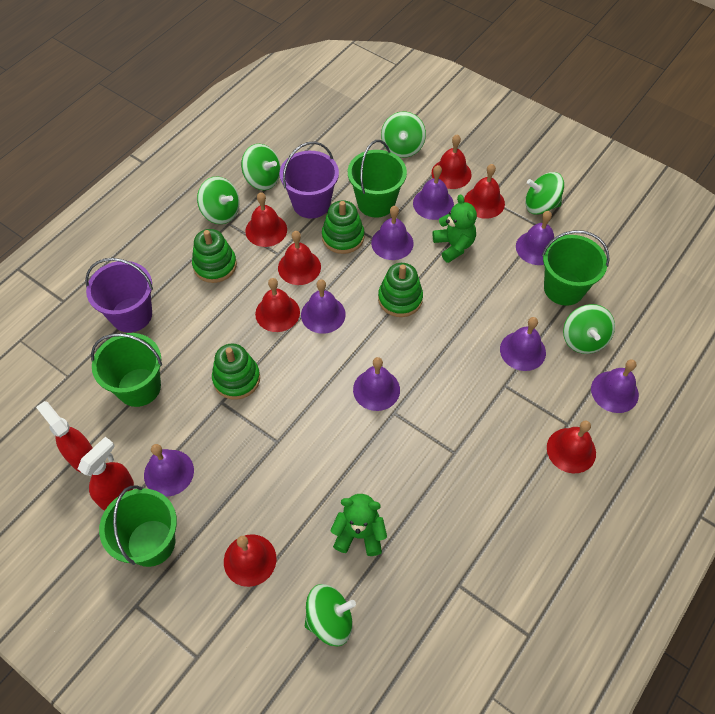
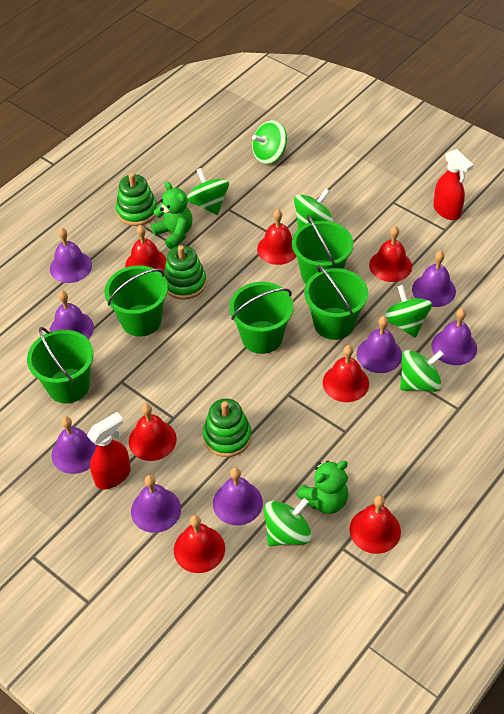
green bucket: [91,333,162,407] [99,485,177,567] [348,140,407,218] [542,230,610,306] = 4 -> [27,327,94,403] [105,265,168,337] [229,282,294,354] [292,215,353,284] [304,265,368,340] = 5
green stacking toy: [192,229,237,283] [212,343,260,400] [322,200,364,254] [378,263,423,317] = 4 -> [116,173,157,226] [164,245,207,300] [203,398,252,457] = 3
purple bucket: [85,258,153,333] [280,141,339,218] = 2 -> none = 0

